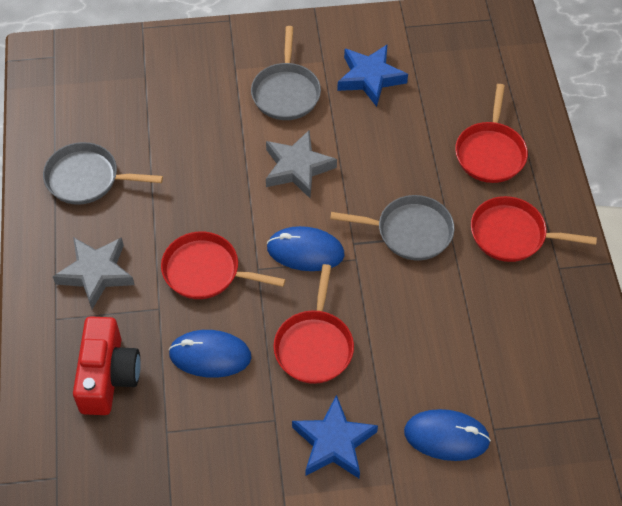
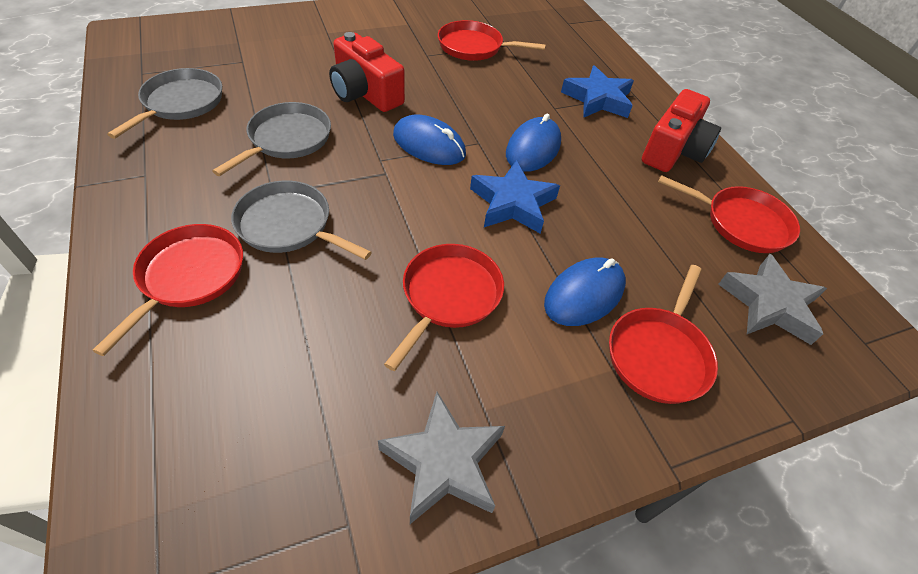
red camera: [73,316,141,415] = 1 -> [329,32,405,112] [642,89,721,172] = 2
red pan: [161,231,286,299] [273,264,354,384] [455,84,528,183] [471,196,597,262] = 4 -> [92,224,243,356] [384,244,504,371] [438,20,546,61] [609,265,718,404] [658,175,800,253] = 5

